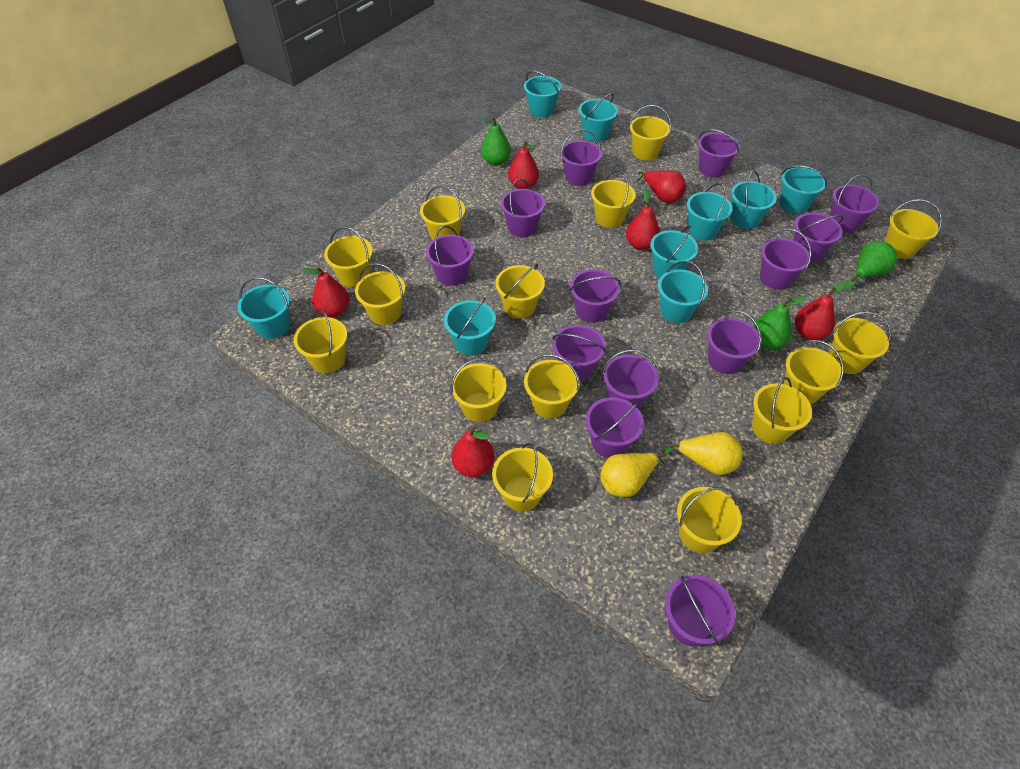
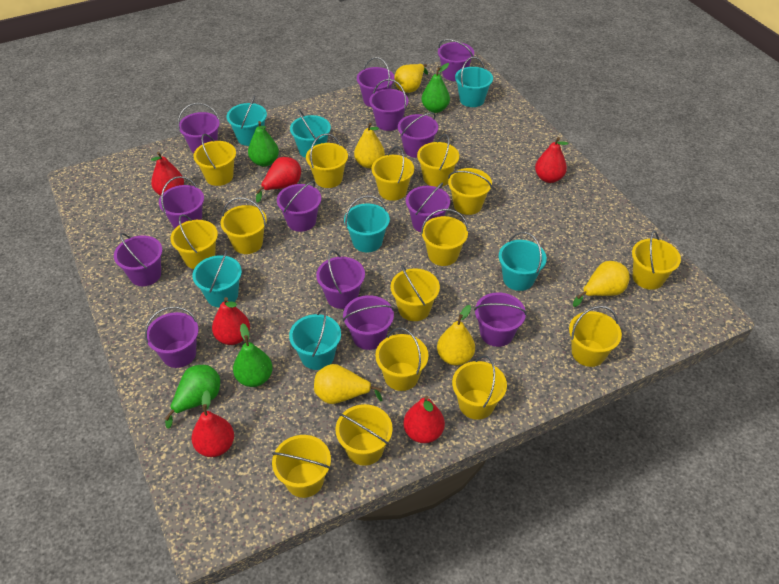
green pear: [481,117,511,166] [753,296,807,349] [844,241,897,290] = 3 -> [164,365,220,429] [233,323,273,387] [248,121,279,167] [421,63,450,113] = 4
turquoise bucket: [238,277,290,339] [444,297,496,356] [524,71,562,117] [579,93,618,142] [650,225,698,279] [658,261,708,323] [687,183,733,240] [731,171,777,229] [779,166,827,214] = 9 -> [192,250,242,307] [227,96,267,146] [289,309,341,370] [290,109,331,158] [344,195,390,252] [455,57,493,107] [499,232,547,291] = 7
yellow pear: [600,453,666,497] [663,432,743,475] = 2 -> [314,364,382,404] [354,123,385,168] [395,64,428,93] [437,305,475,366] [573,261,630,307] = 5

